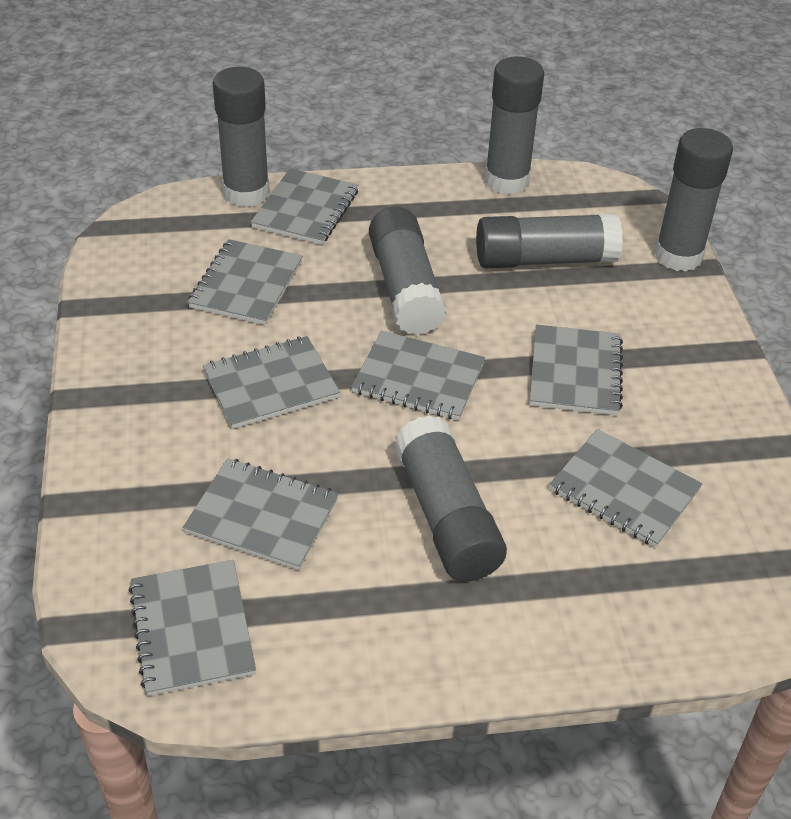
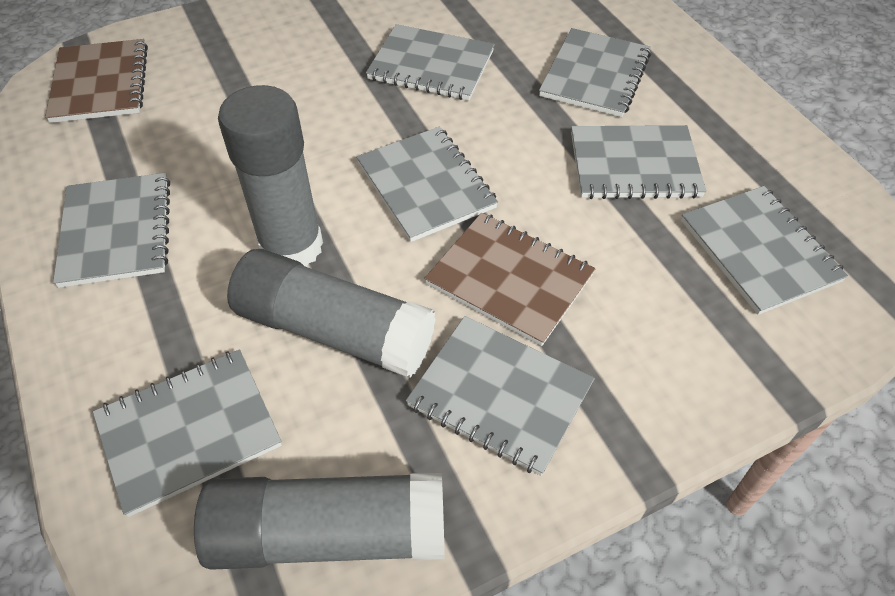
brown notebook: none = 0 -> [45,39,148,123] [424,213,595,346] = 2
grey glue stick: [213,67,270,207] [369,207,446,335] [394,415,507,582] [476,213,623,268] [485,56,544,195] [654,128,733,271] = 6 -> [194,472,445,570] [218,85,323,267] [227,249,436,378] = 3

